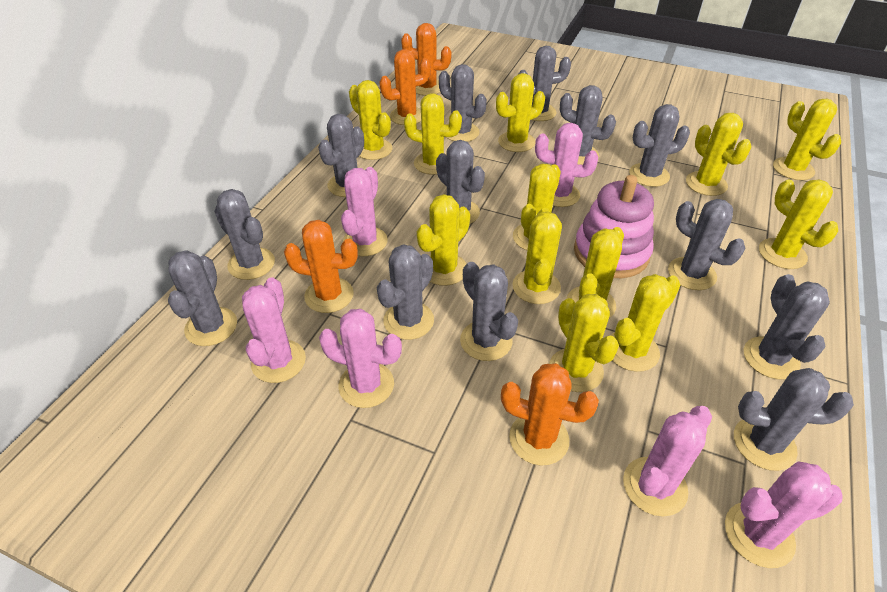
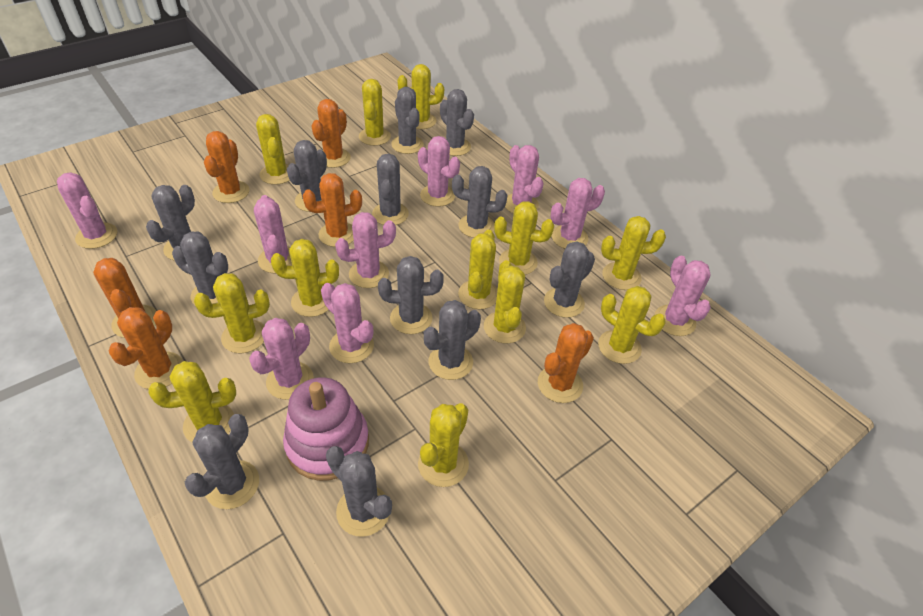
grey cactus: [168,250,237,346] [214,189,275,280] [318,114,364,197] [377,245,434,340] [436,140,485,224] [439,64,487,142] [460,262,518,361] [519,46,571,121] [560,85,616,165] [629,104,690,187] [668,199,745,290] [734,368,854,471] [744,274,830,379] = 13 -> [146,185,195,261] [172,231,228,305] [185,414,259,509] [287,140,327,212] [326,446,392,537] [372,154,409,225] [378,256,444,334] [391,87,424,154] [424,300,481,380] [440,89,474,156] [452,166,507,238] [544,241,595,318] = 12
orange cactus: [284,220,358,313] [379,49,431,125] [401,23,452,96] [501,363,599,466] = 4 -> [93,258,156,338] [108,307,183,389] [204,131,249,203] [303,173,362,247] [312,99,351,168] [538,323,594,403] = 6
pink cactus: [242,277,306,383] [319,309,402,408] [341,167,388,256] [535,123,598,207] [623,406,712,516] [725,462,842,568] = 6 -> [57,172,117,249] [249,318,314,400] [254,195,292,274] [321,283,374,363] [335,212,396,288] [418,136,460,207] [505,145,544,214] [550,178,605,249] [655,256,711,336] = 9

